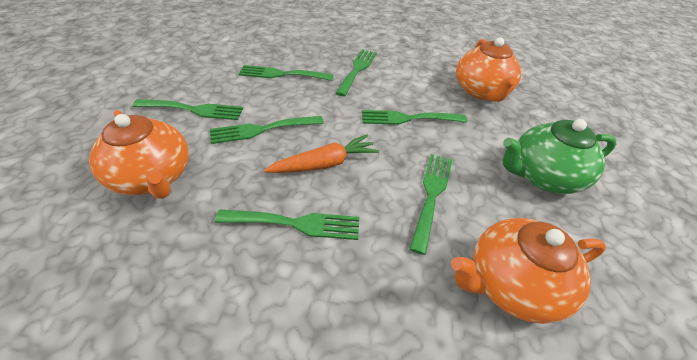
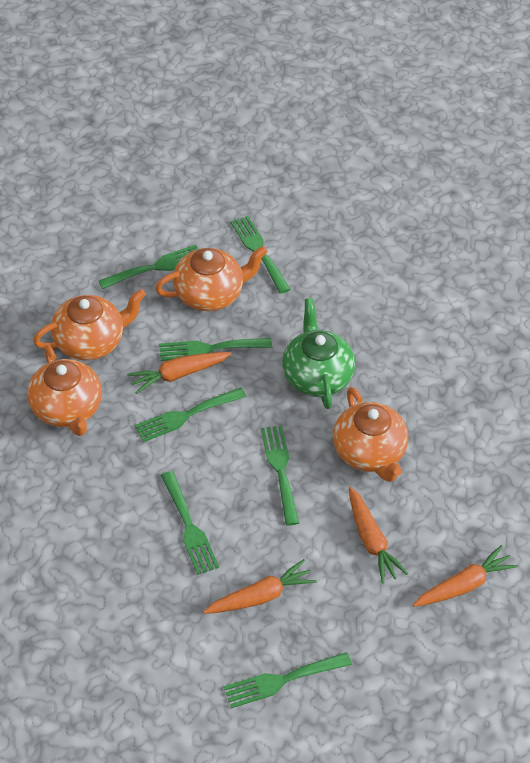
orange carrot: [264,135,379,173] = 1 -> [127,352,232,394] [203,559,317,614] [349,487,408,584] [413,545,518,607] = 4
orange teapot: [89,110,189,199] [451,218,606,324] [456,37,521,102] = 3 -> [27,345,102,436] [33,289,146,360] [155,246,268,311] [333,387,408,482] = 4

